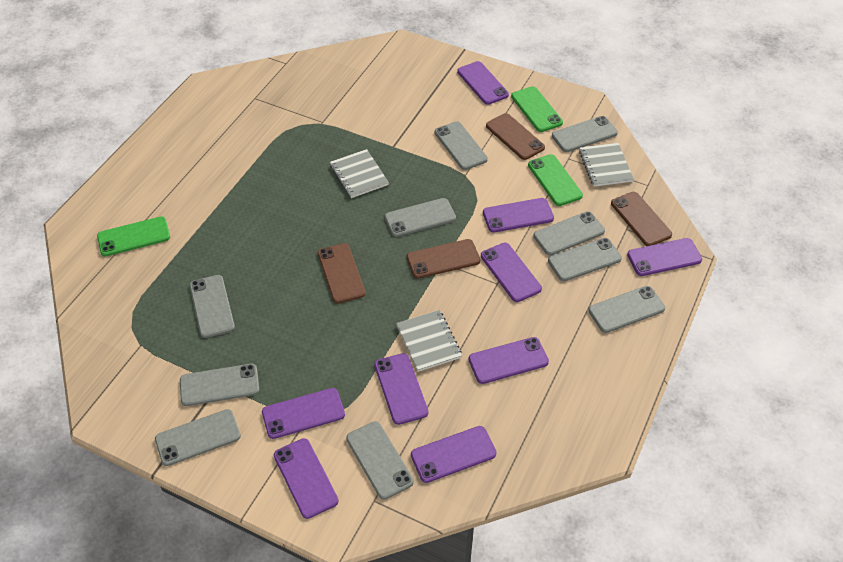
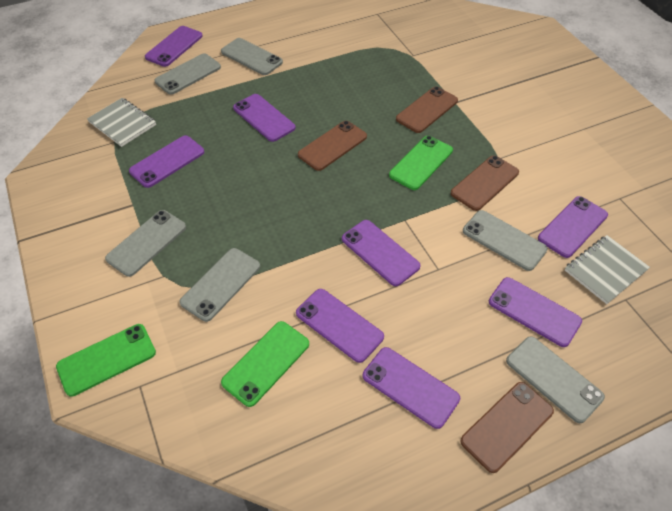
grey notebook: [330,149,389,198] [396,310,462,372] [579,143,634,187] = 3 -> [87,98,156,147] [565,235,650,304] = 2
grey phone: [155,409,241,466] [180,364,259,406] [190,275,235,338] [346,421,414,500] [385,198,456,237] [435,121,488,170] [533,211,605,255] [548,238,622,281] [552,116,618,152] [588,286,665,333] = 10 -> [105,210,186,277] [154,53,221,95] [179,248,260,322] [221,38,283,75] [463,210,548,271] [506,337,605,423] = 6
purple phone: [262,388,345,439] [274,438,339,519] [374,353,428,425] [411,426,497,483] [457,61,509,105] [468,337,549,384] [481,243,542,302] [483,198,554,233] [627,238,702,276] = 9 -> [129,135,204,188] [145,26,203,67] [233,94,296,142] [296,289,384,363] [342,220,420,286] [363,347,460,429] [489,277,582,347] [538,196,608,258] = 8

